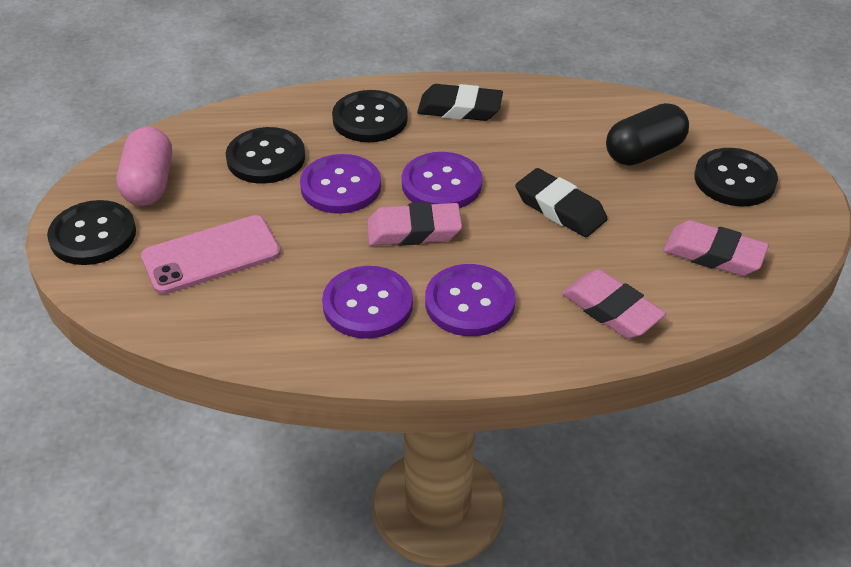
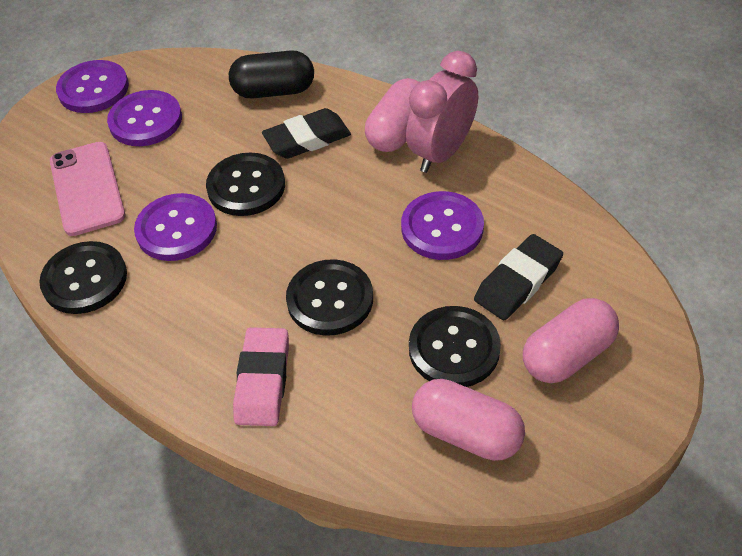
pink capsule: [117,127,172,206] = 1 -> [365,78,420,152] [412,379,525,461] [523,298,619,383] = 3
pink clock: none = 0 -> [406,51,478,173] = 1
pink eraser: [367,202,462,246] [562,269,666,339] [663,220,769,276] = 3 -> [233,327,289,426] = 1

